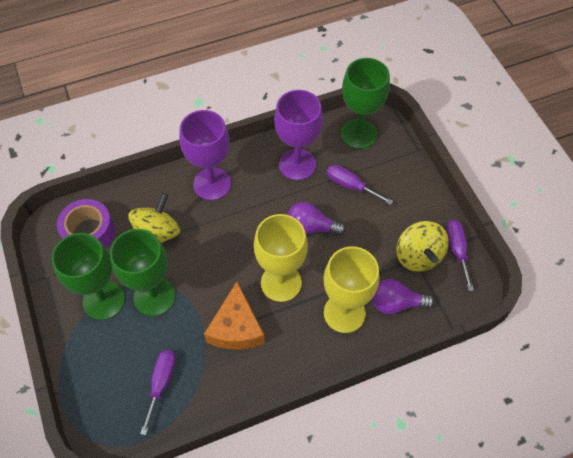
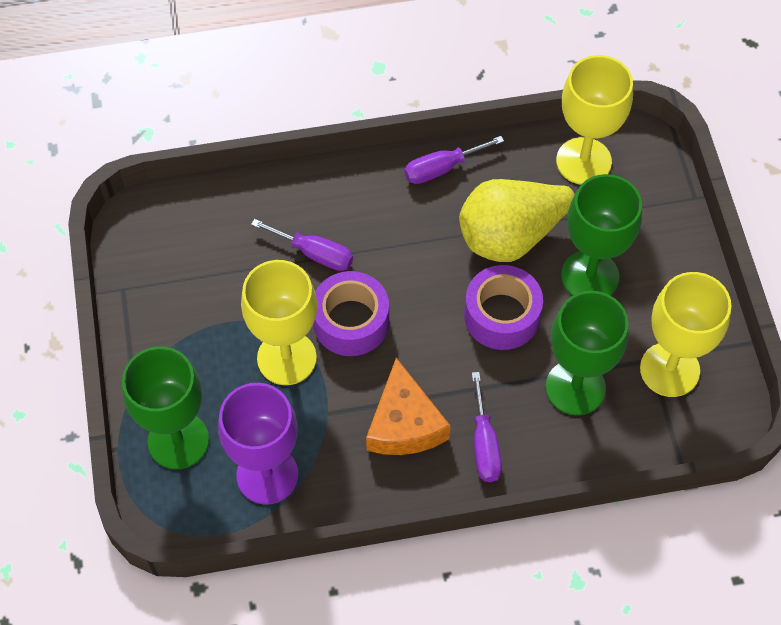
purple goblet: [179,110,231,200] [274,90,323,180] = 2 -> [218,383,298,505] = 1
purple light bulb: [287,202,346,235] [372,279,434,314] = 2 -> none = 0
purple tape: [57,199,115,248] = 1 -> [313,271,389,356] [464,265,543,350] = 2
yellow goblet: [254,214,308,302] [323,246,379,333] = 2 -> [241,260,317,385] [556,55,633,185] [640,272,731,397] = 3
yellow pear: none = 0 -> [459,179,575,262] = 1
yellow spinning top: [128,193,180,243] [397,221,449,272] = 2 -> none = 0

